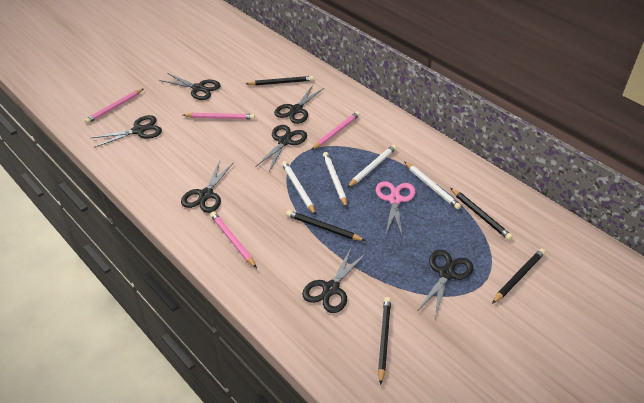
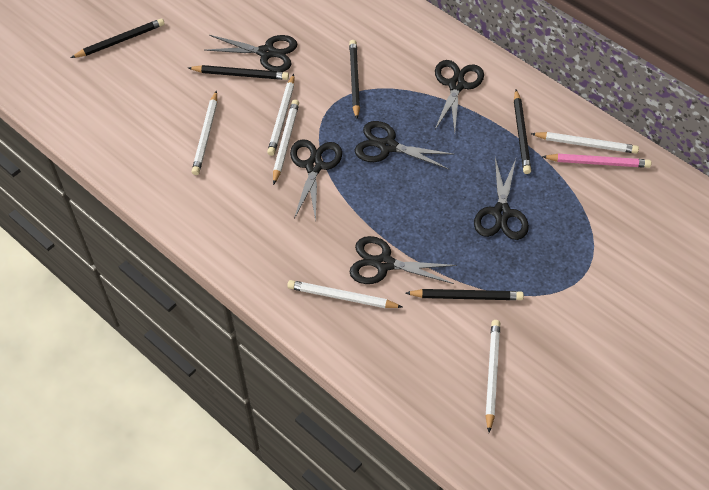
black scissors: [92,115,162,148] [159,73,221,100] [181,160,234,213] [255,125,307,171] [274,85,324,124] [302,246,366,313] [418,250,473,318] = 7 -> [205,35,297,72] [290,139,342,221] [350,236,457,284] [355,121,455,169] [435,60,484,133] [474,158,529,240] = 6
pink pencil: [84,89,143,124] [183,113,255,120] [210,212,257,268] [311,111,360,150] = 4 -> [542,154,652,168] = 1
pink scissors: [376,181,415,236] = 1 -> none = 0
white pencil: [282,161,316,215] [323,152,347,208] [347,145,397,188] [404,162,461,209] = 4 -> [192,90,217,175] [267,74,294,156] [273,99,299,185] [287,280,402,308] [485,320,500,433] [531,132,639,153] = 6

